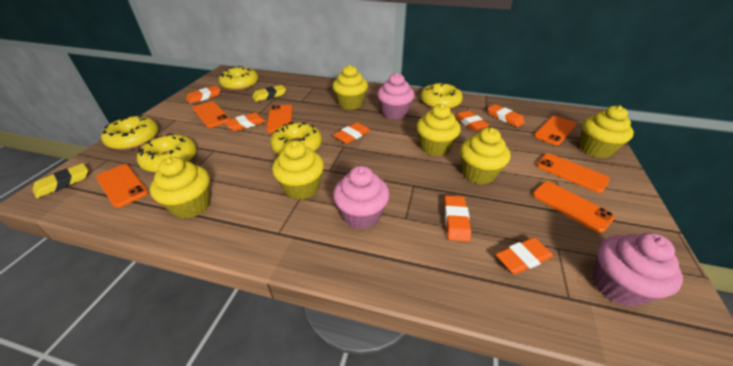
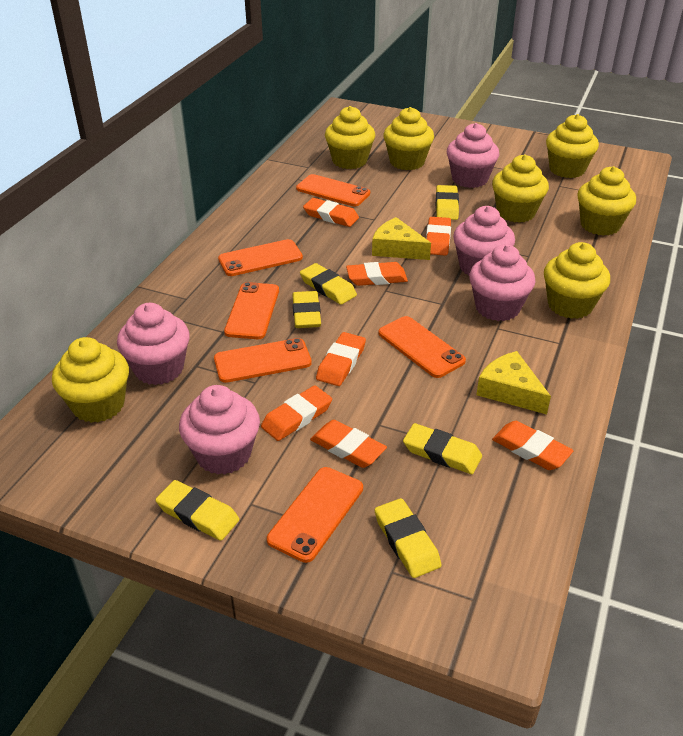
pink cupcake: [333,166,390,229] [377,73,414,120] [592,233,683,307] = 3 -> [117,303,190,385] [179,385,260,475] [447,123,499,188] [453,206,515,276] [469,244,536,321] = 5
yellow cheese: none = 0 -> [372,217,431,260] [477,351,551,414] = 2
yellow cupcake: [150,157,210,219] [272,141,324,200] [332,65,368,110] [416,104,461,156] [460,128,510,184] [579,105,634,158] = 6 -> [52,337,129,423] [325,106,375,169] [383,107,434,170] [492,155,549,223] [544,242,610,319] [546,114,599,178] [577,166,636,236] = 7
yellow donut: [101,116,159,150] [137,133,197,172] [219,66,258,90] [270,122,322,154] [421,82,463,109] = 5 -> none = 0
yellow eraser: [33,163,88,198] [252,85,286,102] = 2 -> [155,480,239,541] [293,291,321,328] [300,263,357,305] [375,498,441,578] [403,423,482,474] [436,185,459,220] = 6

